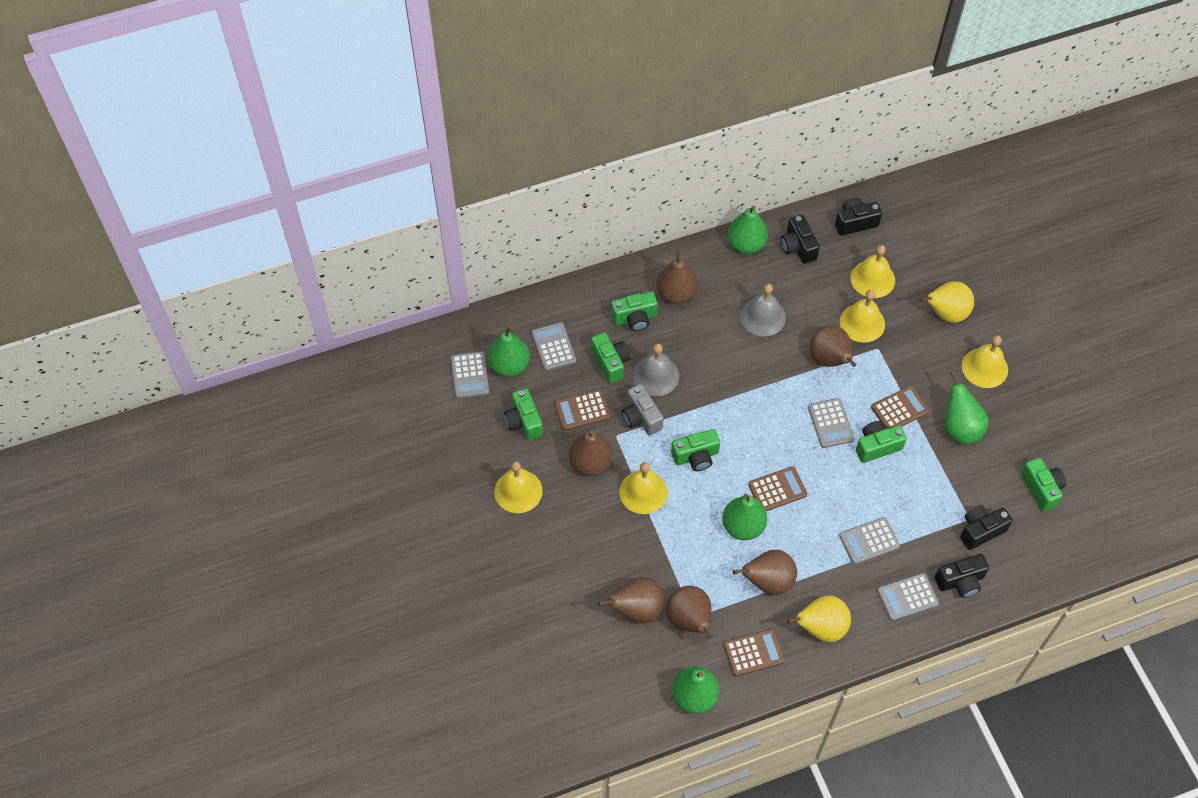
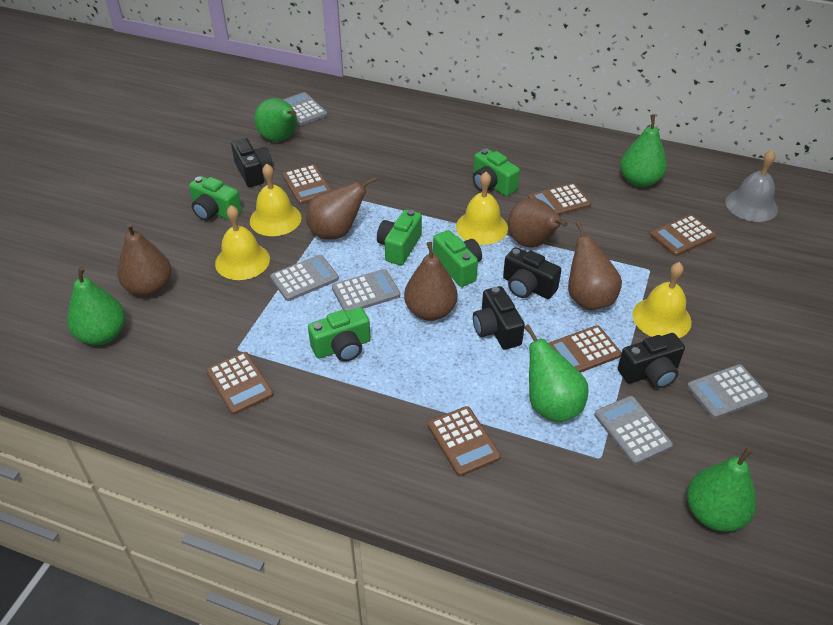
brown calculator: [555,389,610,431] [724,629,785,676] [748,466,807,511] [871,386,930,429] = 4 -> [206,352,274,415] [283,164,331,204] [428,406,501,476] [529,183,591,215] [549,325,621,373] [650,214,717,256] = 6
brown pear: [569,430,613,476] [598,577,665,623] [656,251,698,304] [666,586,713,639] [733,550,797,595] [810,325,856,367] = 6 -> [117,223,172,297] [306,176,377,239] [404,242,458,321] [508,198,568,247] [568,221,622,310] = 5
green camera: [504,388,543,440] [591,332,631,383] [611,292,658,331] [671,429,720,471] [856,421,907,463] [1021,458,1066,511] = 6 -> [189,176,242,221] [308,307,371,362] [377,209,422,265] [433,230,482,287] [473,148,520,196] = 5
grey bell: [633,343,679,396] [740,283,786,336] = 2 -> [726,150,778,222] = 1
grey camera: [622,384,664,436] = 1 -> none = 0
yellow bell: [494,461,543,513] [619,462,668,514] [840,290,885,343] [850,245,895,298] [962,335,1008,388] = 5 -> [215,205,270,280] [250,164,302,236] [456,172,508,245] [632,262,692,338] = 4
yellow pear: [787,595,851,642] [920,281,974,323] = 2 -> none = 0

